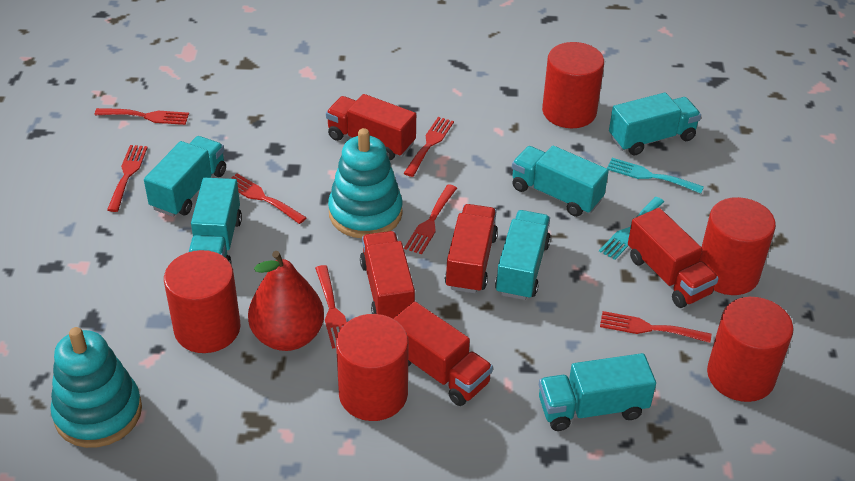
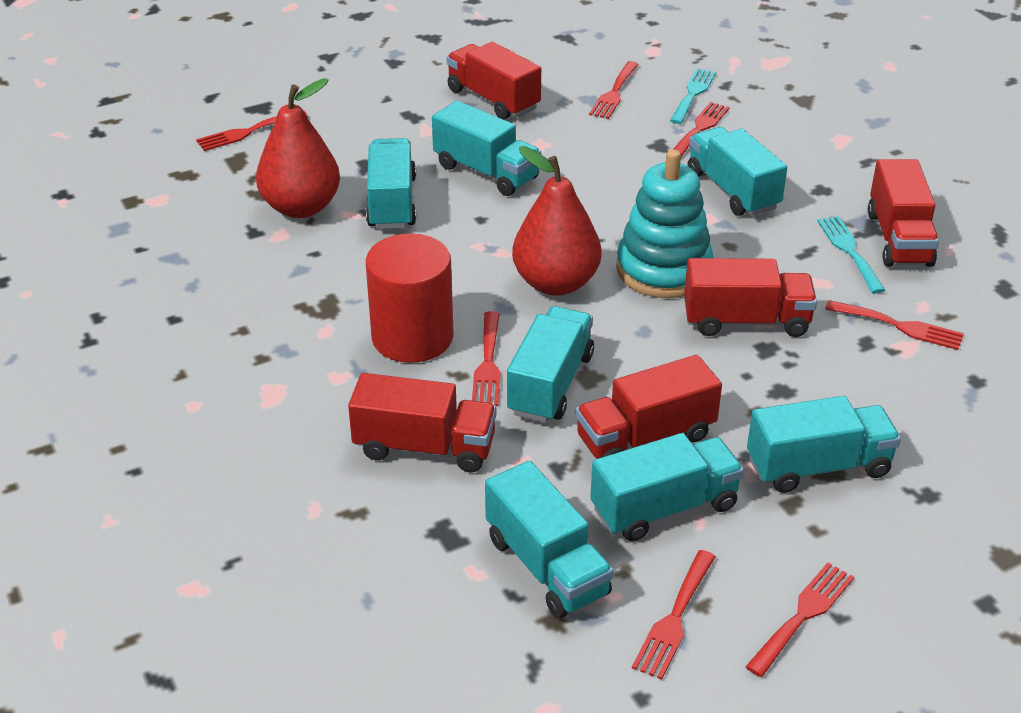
red cylinder: [164,250,240,353] [336,314,409,421] [542,42,604,128] [700,197,776,295] [707,297,794,402] = 5 -> [366,233,454,363] = 1
red pear: [248,251,324,351] = 1 -> [256,78,340,218] [512,146,601,296] = 2
turquoise stacking toy: [50,327,142,448] [328,128,403,238] = 2 -> [616,149,713,298] = 1
turquoise truck: [144,136,226,217] [188,178,242,265] [495,210,551,300] [512,146,609,217] [539,353,656,431] [609,92,701,155] = 6 -> [366,138,416,229] [432,101,541,196] [485,461,614,619] [507,306,594,423] [590,433,744,541] [688,127,787,216] [747,396,901,493] = 7

